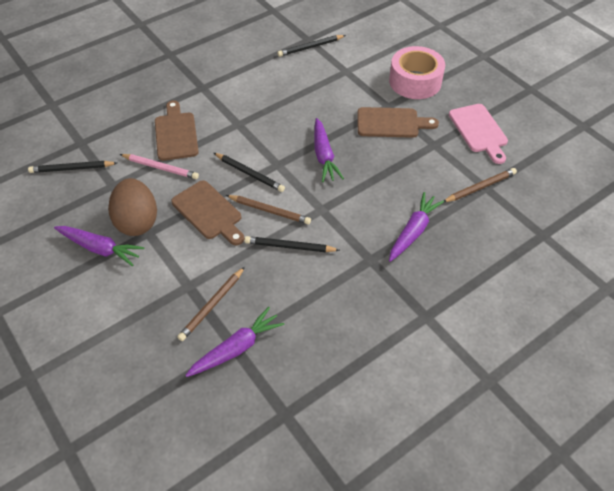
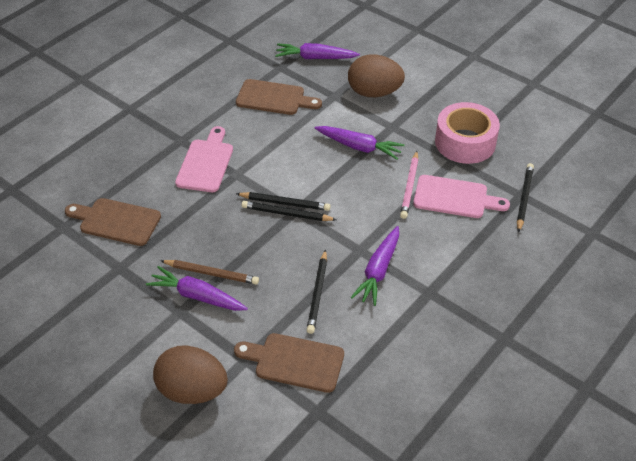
brown egg: [108,178,157,236] = 1 -> [153,345,228,404] [348,54,405,97] = 2
brown pencil: [177,267,245,341] [226,195,311,224] [444,168,517,202] = 3 -> [161,260,259,285] = 1
pink cutting board: [449,104,508,164] = 1 -> [175,126,233,192] [413,175,510,218] = 2

